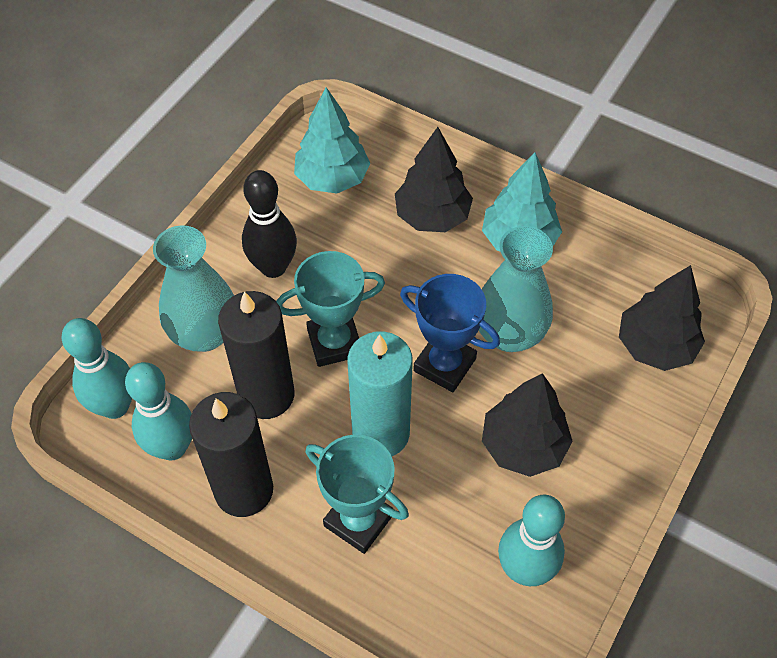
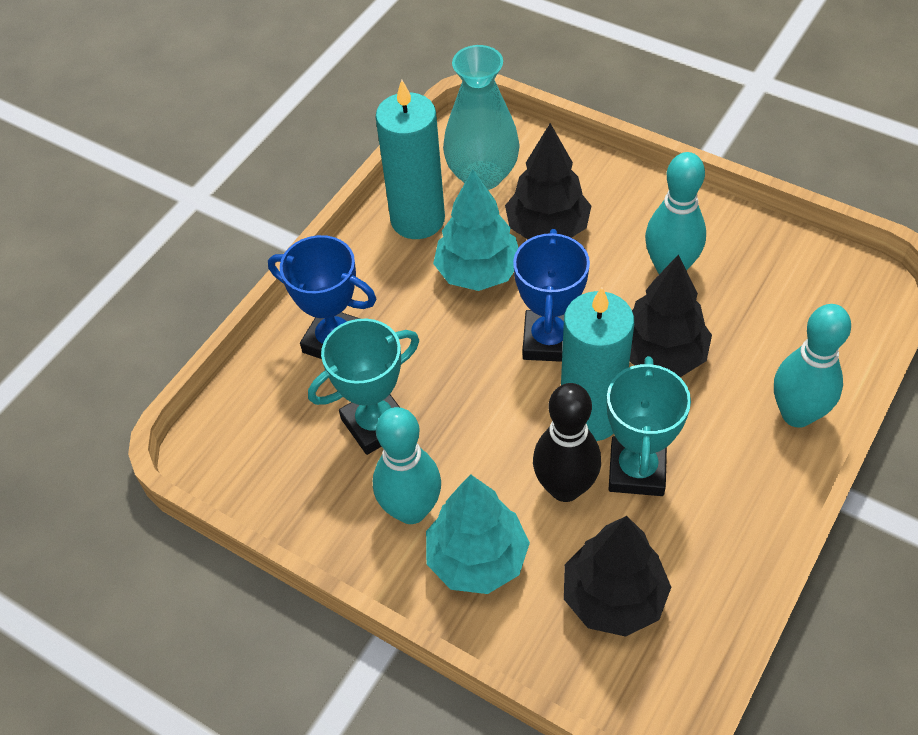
black candle: [189,392,273,517] [218,291,294,419] = 2 -> none = 0
blue trophy: [400,274,500,392] = 1 -> [268,235,377,359] [513,229,590,362] = 2
turquoise candle: [348,331,413,457] = 1 -> [376,80,445,239] [561,287,634,441] = 2
turquoise vase: [153,225,234,352] [479,226,553,352] = 2 -> [443,45,520,190] = 1

